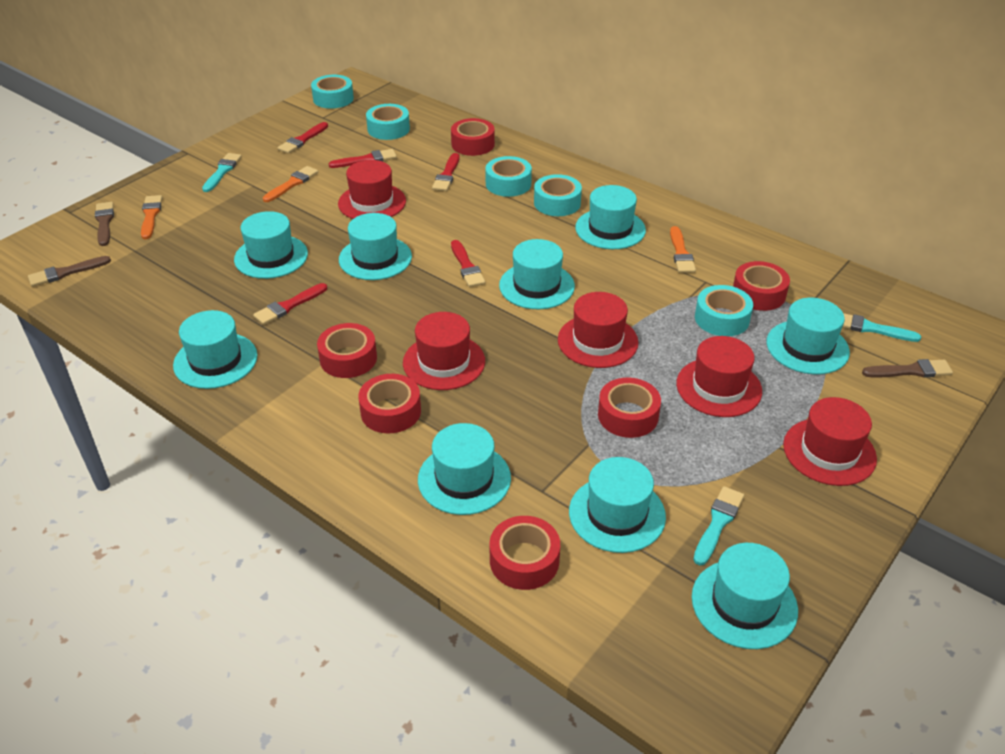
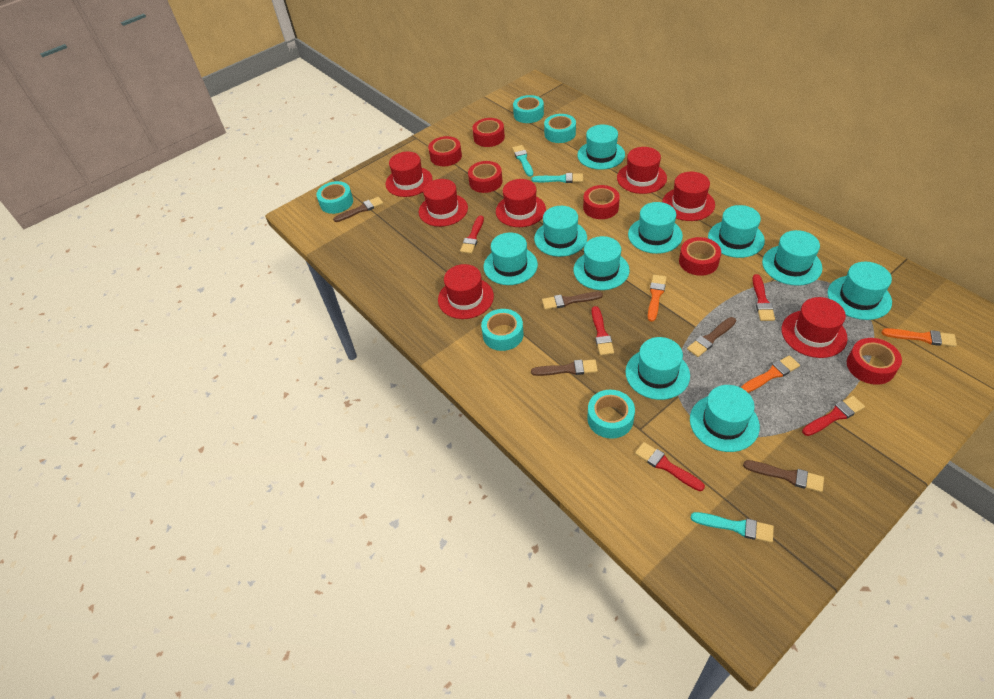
brown brush: [28,256,111,287] [95,202,114,246] [862,359,953,377] = 3 -> [333,197,383,222] [531,359,598,376] [542,292,603,310] [687,317,736,357] [743,460,824,492] = 5
red hat: [338,160,406,219] [403,312,485,390] [558,292,639,368] [676,336,762,417] [783,397,877,486] = 5 -> [385,152,433,197] [419,179,468,227] [438,264,494,319] [496,179,546,227] [617,147,667,194] [662,172,715,221] [781,297,848,358] = 7
turquoise hat: [173,310,257,389] [234,211,308,279] [339,213,412,280] [418,423,511,515] [499,239,575,309] [569,457,666,553] [575,185,646,249] [692,543,798,649] [767,298,850,374] = 9 -> [484,232,538,285] [534,206,587,257] [574,236,630,290] [577,125,625,170] [625,337,690,400] [628,202,683,254] [690,385,760,452] [708,205,765,258] [762,230,823,286] [827,262,892,320] = 10

